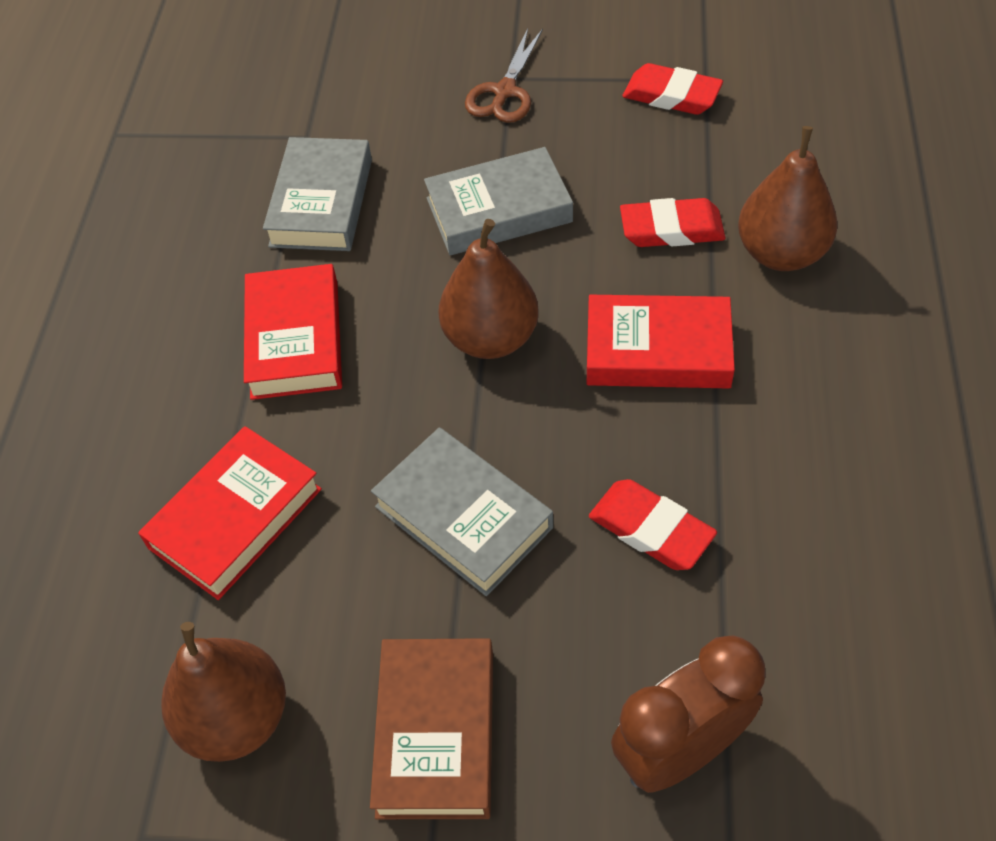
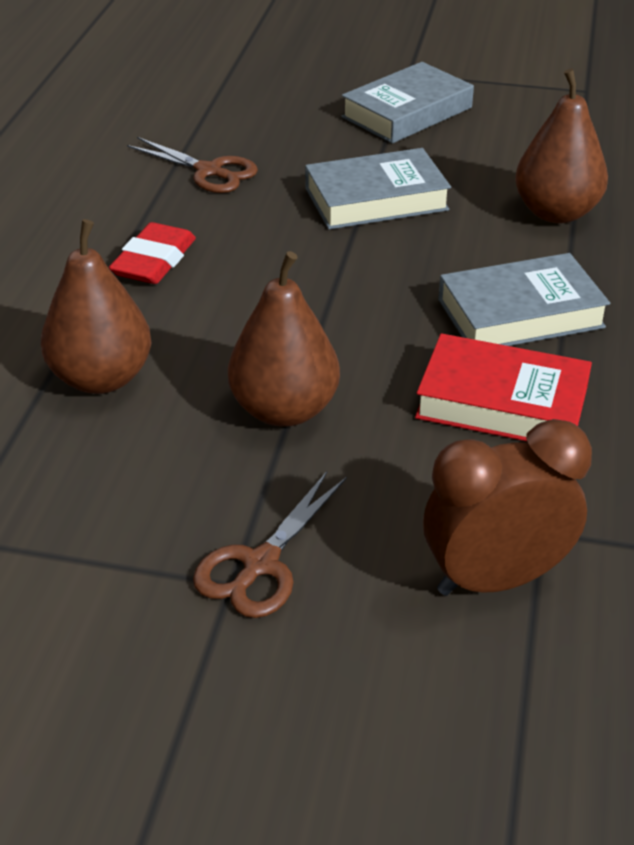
brown book: [370,638,493,819] = 1 -> none = 0
brown scissors: [465,28,543,123] = 1 -> [127,137,258,193] [193,471,347,618] = 2
red book: [138,426,322,600] [244,264,342,400] [587,295,735,389] = 3 -> [415,333,592,441] = 1
red eraser: [589,479,717,570] [620,198,726,247] [622,63,723,115] = 3 -> [109,222,196,284] = 1

